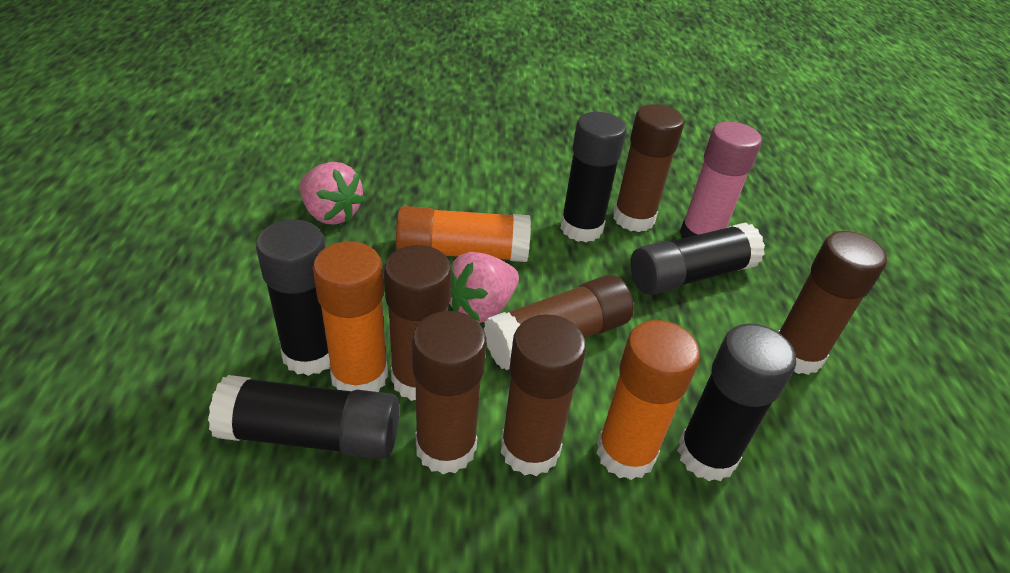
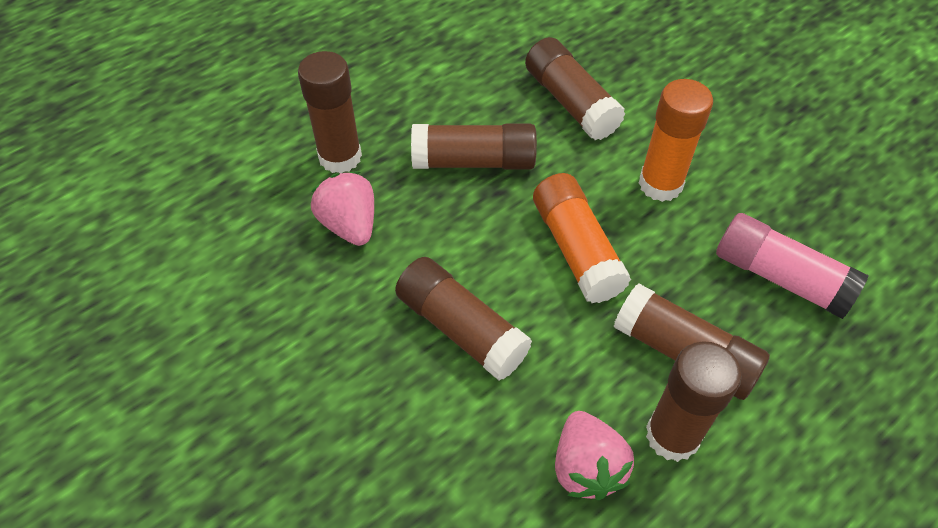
black glue stick: [208,375,399,459] [256,220,330,376] [560,112,627,242] [630,222,765,295] [677,324,796,481] = 5 -> none = 0
orange glue stick: [313,241,388,392] [396,206,531,262] [596,320,700,480] = 3 -> [533,173,631,303] [638,79,713,202] = 2

